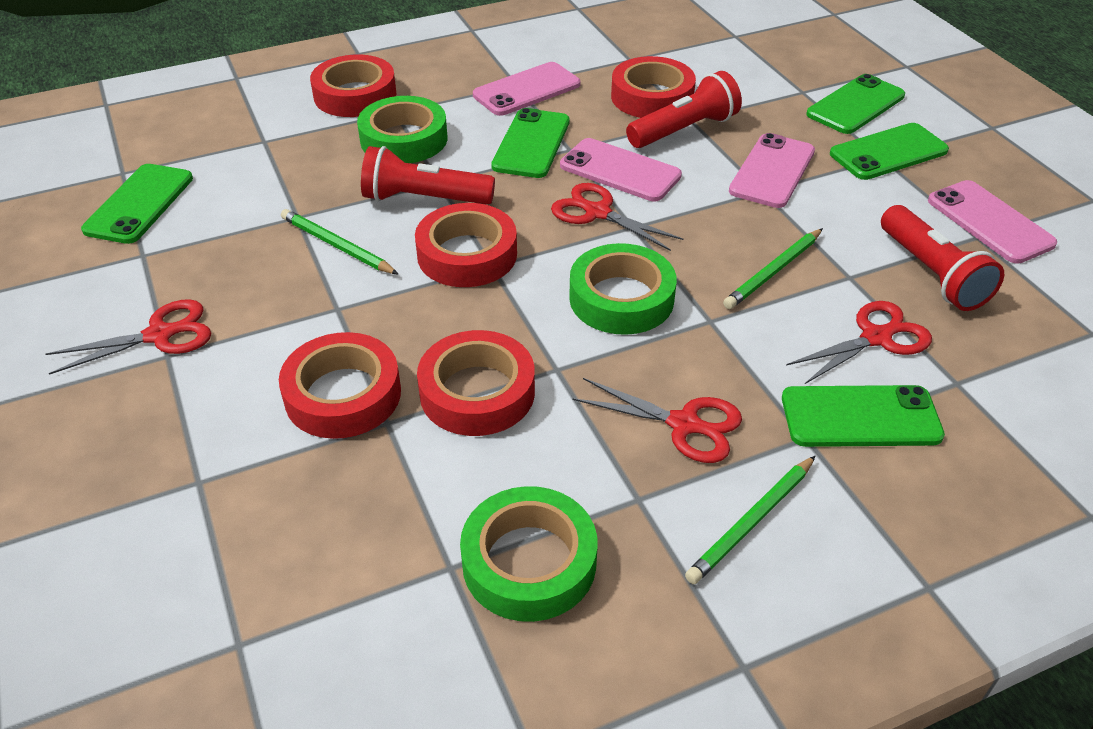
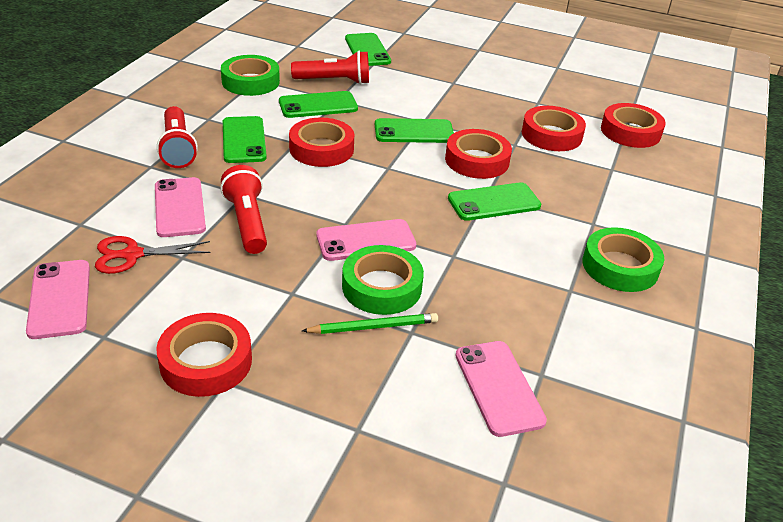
green pencil: [281,209,399,275] [685,456,815,584] [723,228,823,309] = 3 -> [302,313,438,334] = 1
red scissors: [45,299,211,375] [551,183,684,251] [572,378,742,463] [786,301,932,384] = 4 -> [95,236,211,274] = 1

